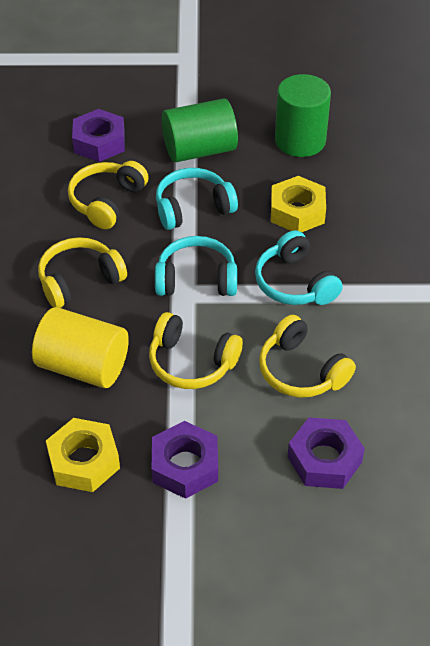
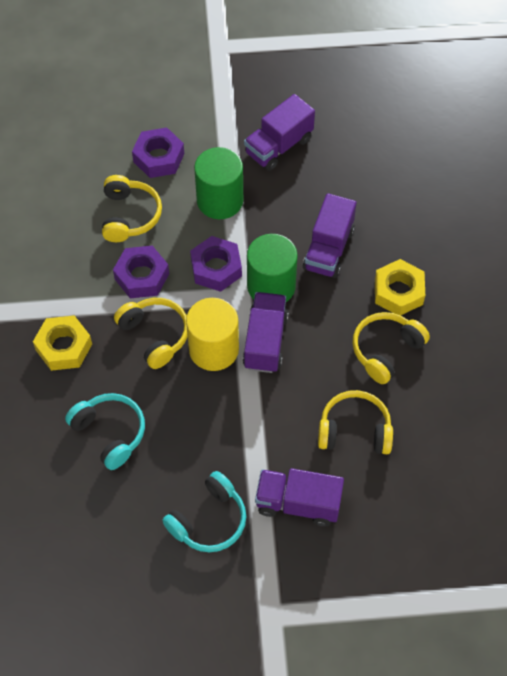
purple truck: none = 0 -> [243,292,289,373] [244,94,315,171] [255,468,344,526] [303,193,356,278] = 4
turquoise headphones: [155,236,237,296] [156,168,238,230] [255,230,343,305] = 3 -> [65,393,145,470] [162,471,246,552] = 2

